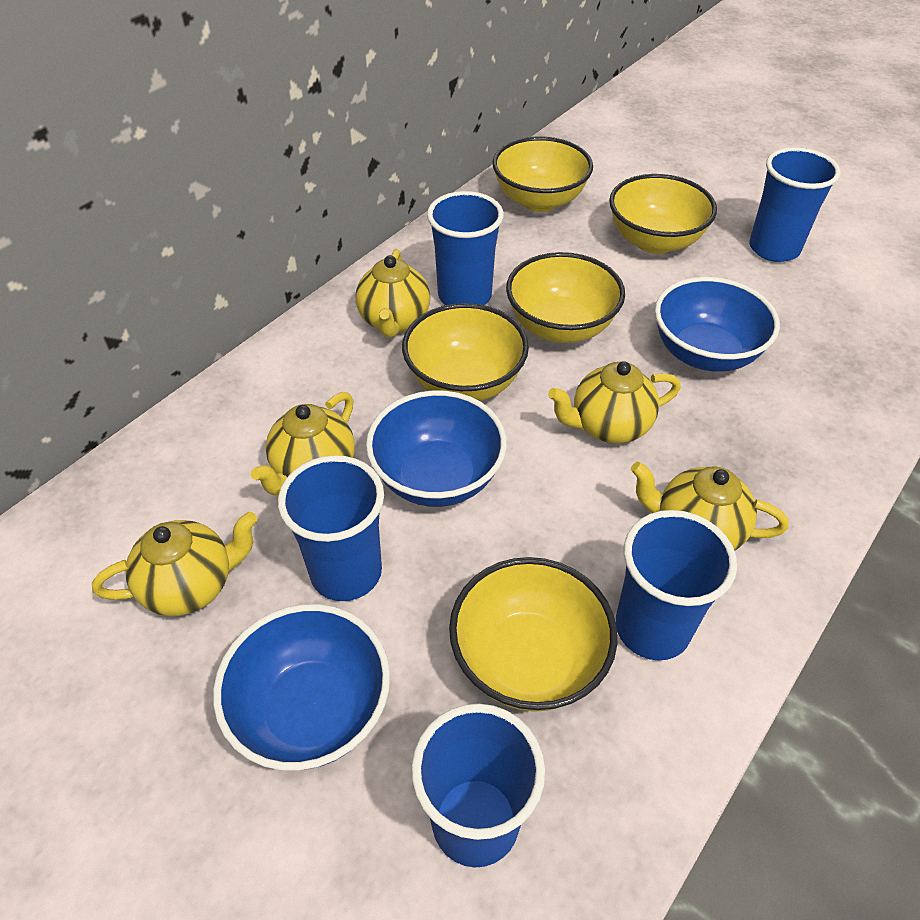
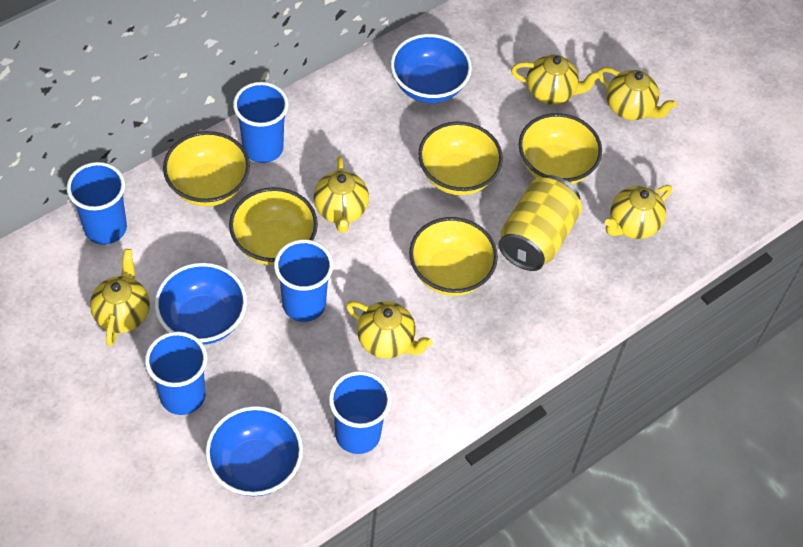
yellow can: none = 0 -> [498,175,582,271] = 1
yellow teapot: [92,512,258,616] [251,392,355,495] [356,249,430,338] [548,361,681,443] [631,462,789,551] = 5 -> [90,249,150,346] [313,156,369,233] [346,301,433,358] [511,55,602,105] [599,67,677,120] [605,185,672,239] = 6

